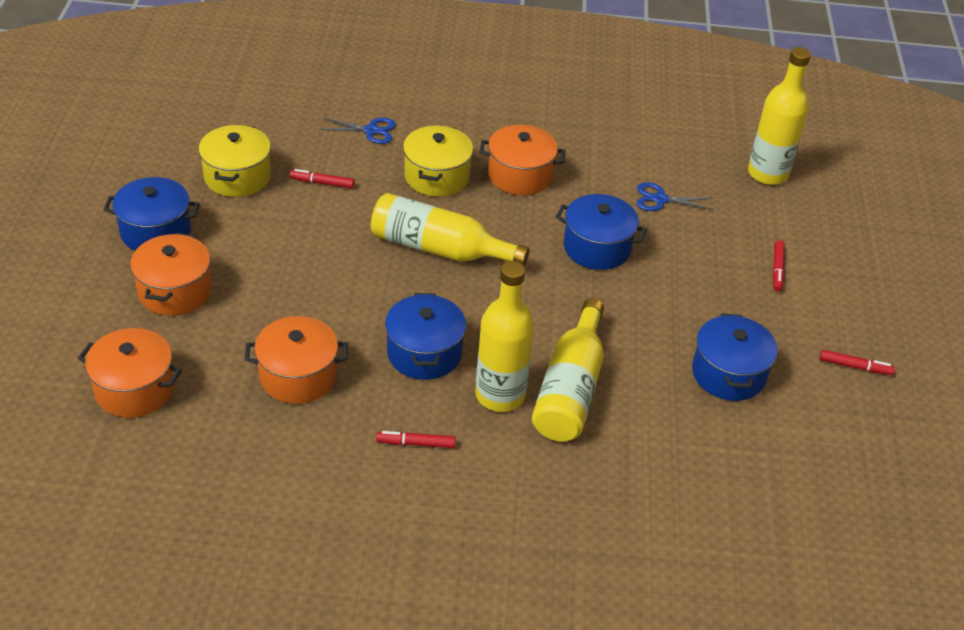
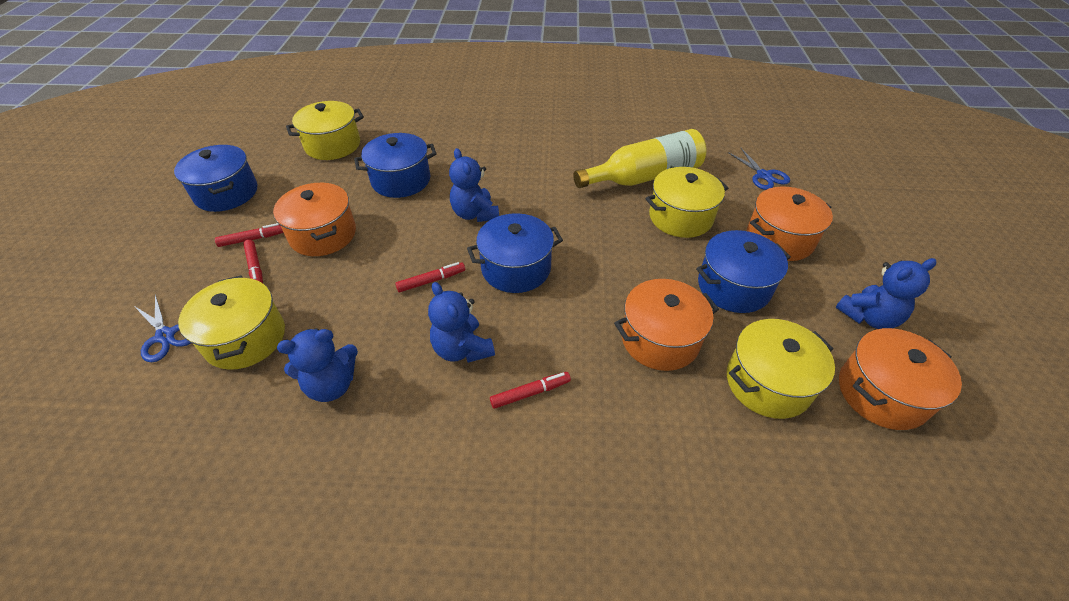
blue teddy bear: none = 0 -> [277,328,358,402] [428,282,495,363] [449,148,499,222] [835,258,936,329] = 4
yellow bottle: [371,193,529,266] [476,261,534,412] [532,298,604,441] [748,47,811,185] = 4 -> [573,129,707,188] = 1
yellow pot: [198,125,271,197] [403,125,473,197] = 2 -> [178,275,285,370] [286,101,364,160] [645,167,728,238] [727,319,835,419] = 4

